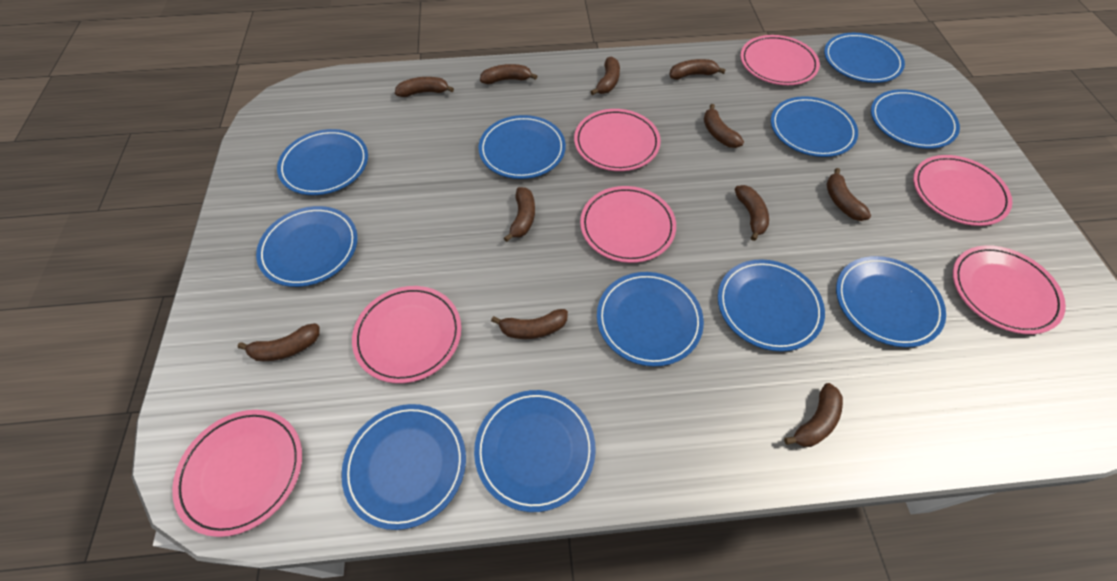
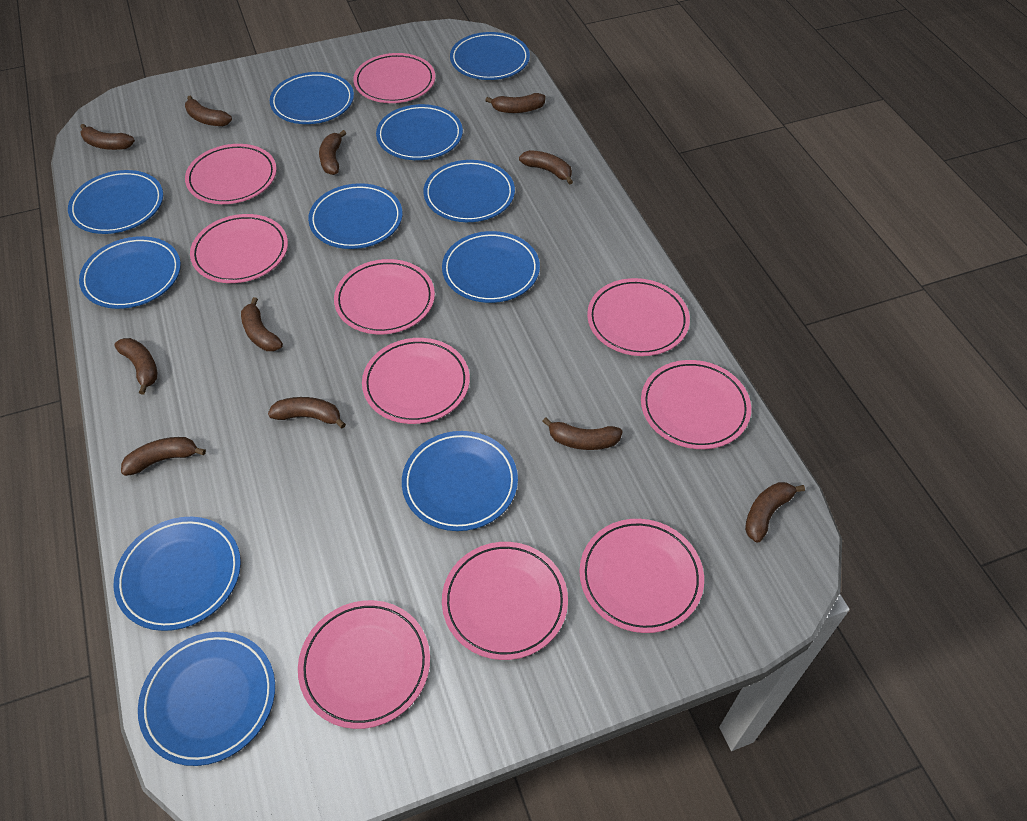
pink plate: [172,410,302,537] [352,286,461,383] [574,109,661,171] [580,186,676,263] [740,35,820,85] [913,155,1012,226] [953,245,1066,334] = 7 -> [185,144,277,204] [190,214,288,283] [298,600,430,729] [334,259,435,334] [353,53,435,103] [362,338,470,424] [442,542,568,660] [580,519,704,633] [587,278,690,356] [641,360,751,449] = 10

